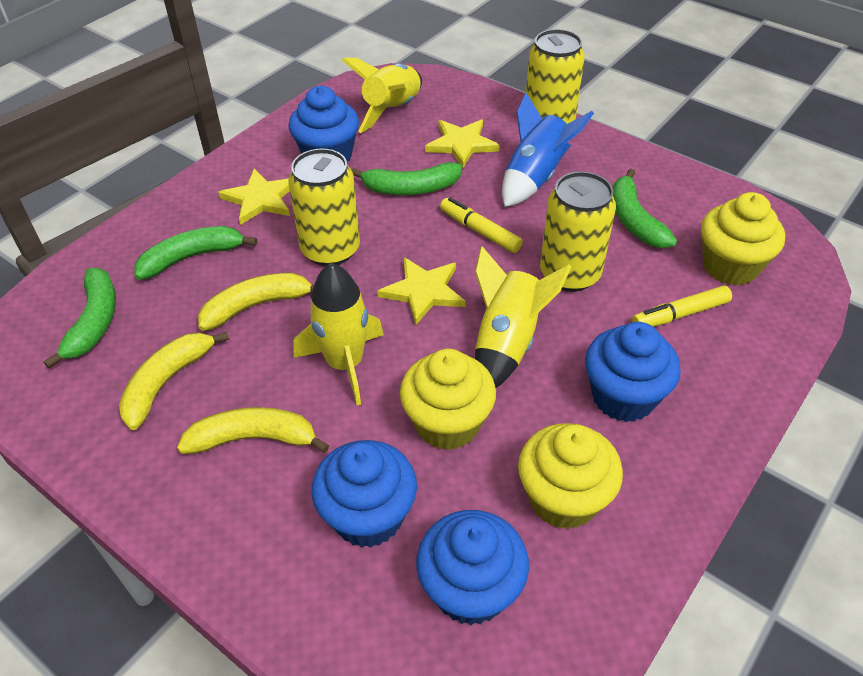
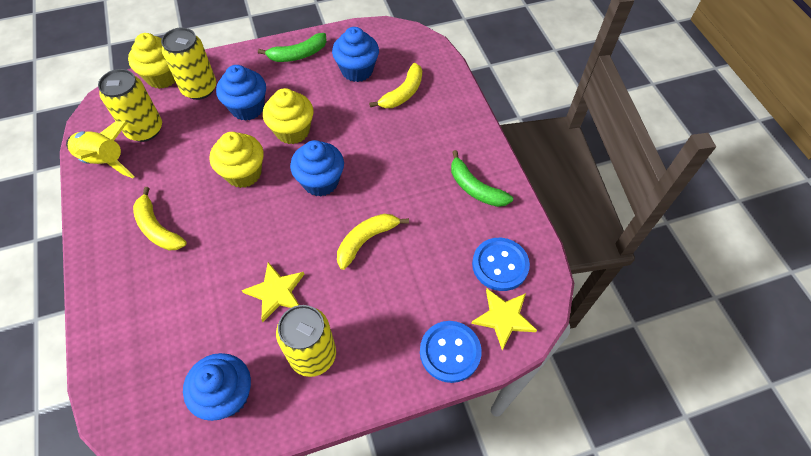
blue button: none = 0 -> [420,321,482,383] [472,238,530,291] = 2
blue rocket: [502,93,594,207] = 1 -> none = 0
green banana: [44,268,116,368] [134,226,257,280] [351,162,462,195] [613,168,677,248] = 4 -> [258,33,327,62] [451,150,513,207] = 2
yellow marker: [440,197,523,253] [632,285,732,327] = 2 -> none = 0
yellow rocket: [293,263,384,405] [342,58,422,133] [475,246,572,388] = 3 -> [66,121,135,178] = 1
yellow star: [218,169,290,225] [377,257,466,325] [425,120,500,168] = 3 -> [242,262,304,322] [471,289,537,350] = 2

